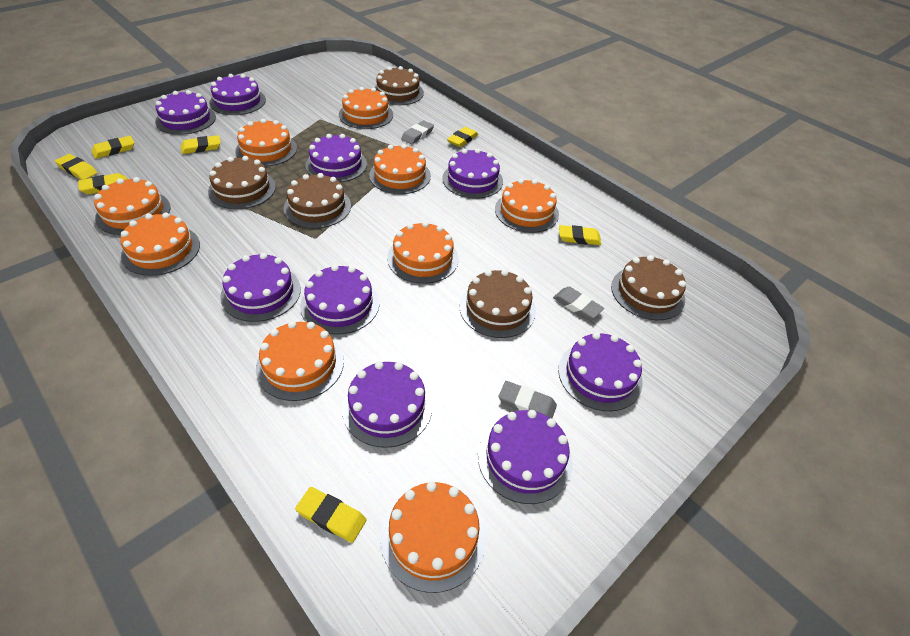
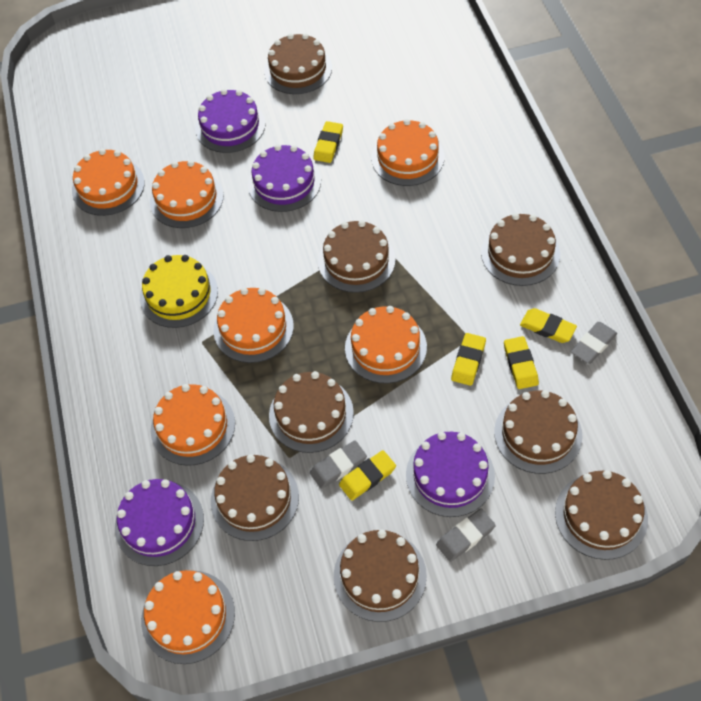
brown cake: [208,156,276,209] [284,173,351,228] [374,66,424,105] [460,269,536,338] [611,255,686,320] = 5 -> [211,454,299,541] [264,33,332,94] [269,371,354,453] [318,220,396,293] [334,530,427,622] [481,213,560,286] [494,390,582,474] [555,470,648,560] = 8
orange cake: [94,177,170,235] [120,213,200,276] [235,119,297,167] [256,321,344,401] [339,87,393,129] [369,144,431,194] [380,482,486,593] [387,221,459,284] [495,179,559,233] = 9 -> [72,149,145,216] [141,570,235,664] [150,160,223,228] [151,384,235,466] [214,288,294,363] [345,306,427,383] [371,119,445,186] = 7
purple cake: [155,90,216,135] [209,74,266,115] [220,253,301,322] [300,265,379,335] [306,134,367,182] [342,361,432,448] [442,149,503,199] [478,410,573,504] [558,332,643,411] = 9 -> [115,479,204,566] [195,89,266,153] [248,144,321,212] [406,432,495,517] = 4
yellow cake: none = 0 -> [140,255,218,328] = 1
yellow eraser: [55,154,97,180] [78,173,127,194] [91,136,135,159] [181,135,221,154] [295,487,367,543] [447,127,478,147] [559,225,601,245] = 7 -> [313,121,343,163] [339,450,396,501] [451,333,486,386] [504,336,539,389] [520,308,577,343] = 5

